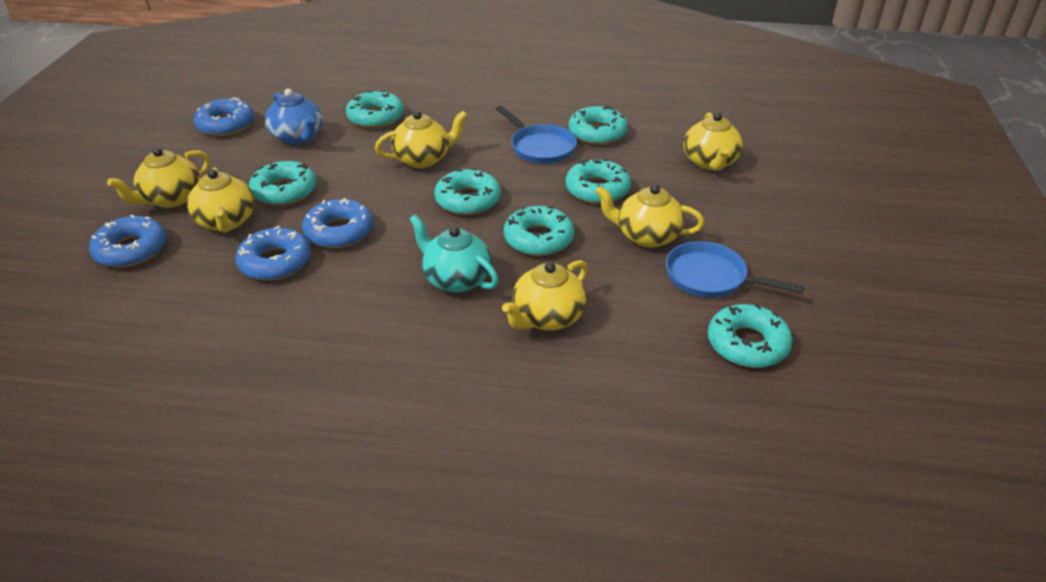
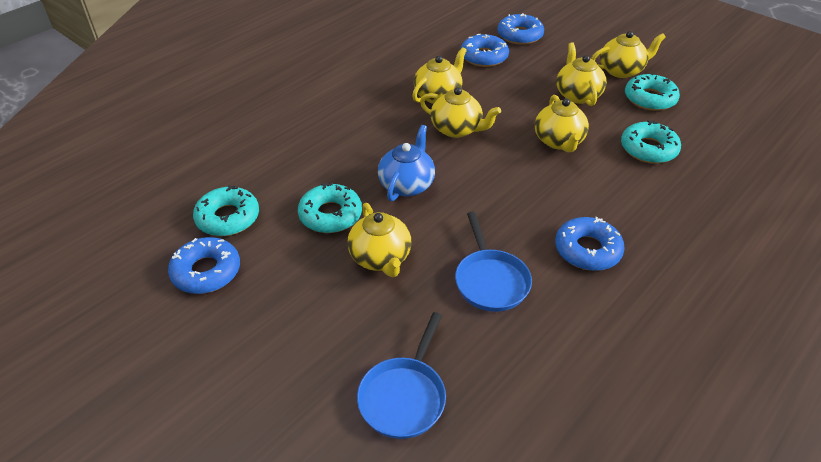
turquoise donut: [249,161,317,206] [346,90,404,128] [434,168,501,215] [504,206,574,256] [565,159,631,204] [568,105,628,145] [708,304,793,368] = 7 -> [193,185,259,236] [298,182,362,233] [621,120,681,164] [625,73,680,111] = 4
turquoise teapot: [410,214,499,293] = 1 -> none = 0

